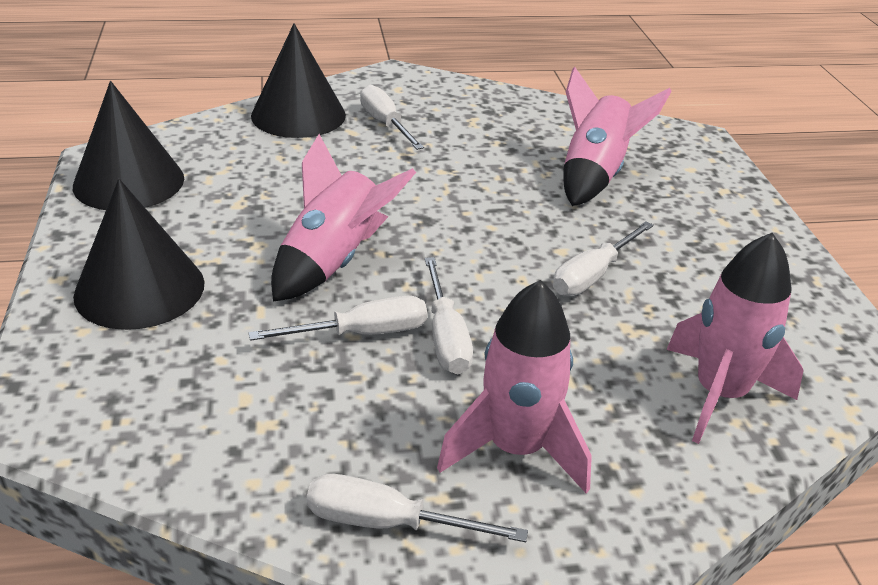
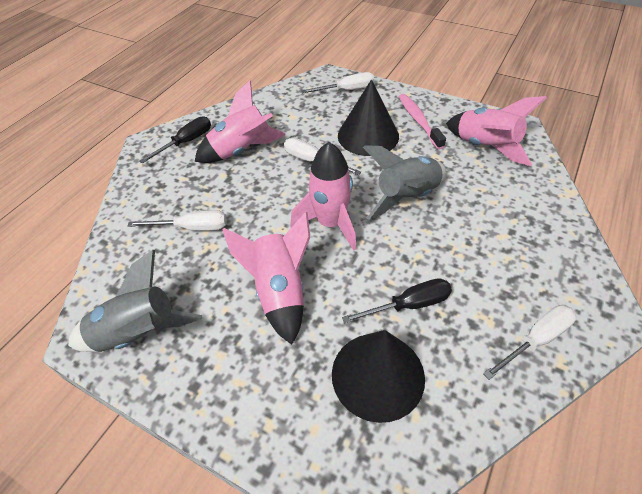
black cone: [73,81,184,210] [73,179,205,330] [251,23,346,138] = 3 -> [332,330,425,423] [338,79,399,156] = 2
black screwdriver: none = 0 -> [140,117,211,164] [342,278,452,324] = 2
grey rocket: none = 0 -> [68,250,202,352] [363,145,446,220] = 2
pink toothbrush: none = 0 -> [399,94,446,150] = 1
white screwdriver: [249,296,427,341] [307,474,528,542] [360,85,424,150] [425,257,473,374] [553,221,654,296] = 5 -> [128,210,227,231] [284,138,361,176] [301,72,374,94] [483,305,576,380] = 4

